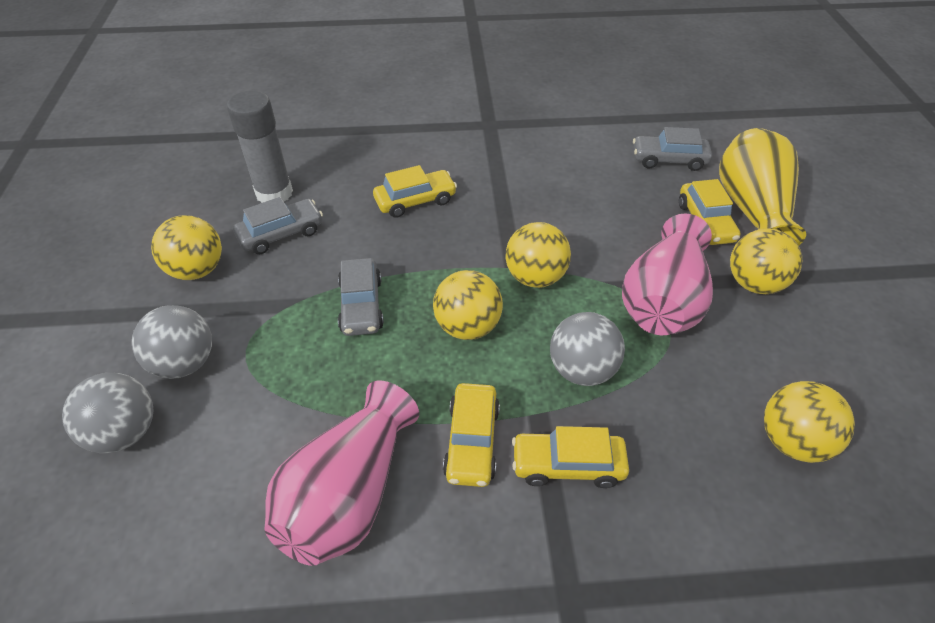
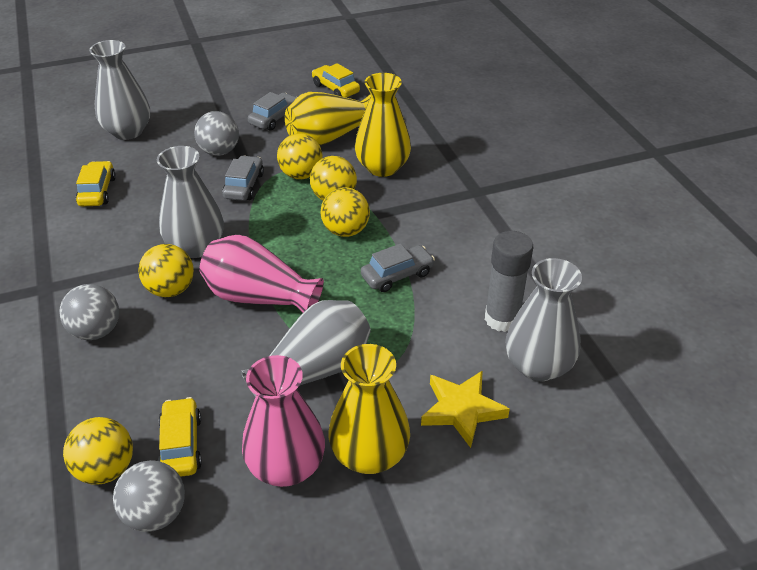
grey vase: none = 0 -> [89,40,150,140] [157,146,224,258] [241,300,371,397] [505,258,582,381] = 4
yellow car: [373,165,457,218] [443,383,500,487] [512,426,629,488] [679,179,741,245] = 4 -> [76,161,116,206] [158,397,202,477] [312,63,360,98] = 3
yellow star: none = 0 -> [421,370,510,448] = 1
yellow vase: [719,128,806,245] = 1 -> [285,92,371,146] [329,344,410,474] [355,73,411,177] = 3

